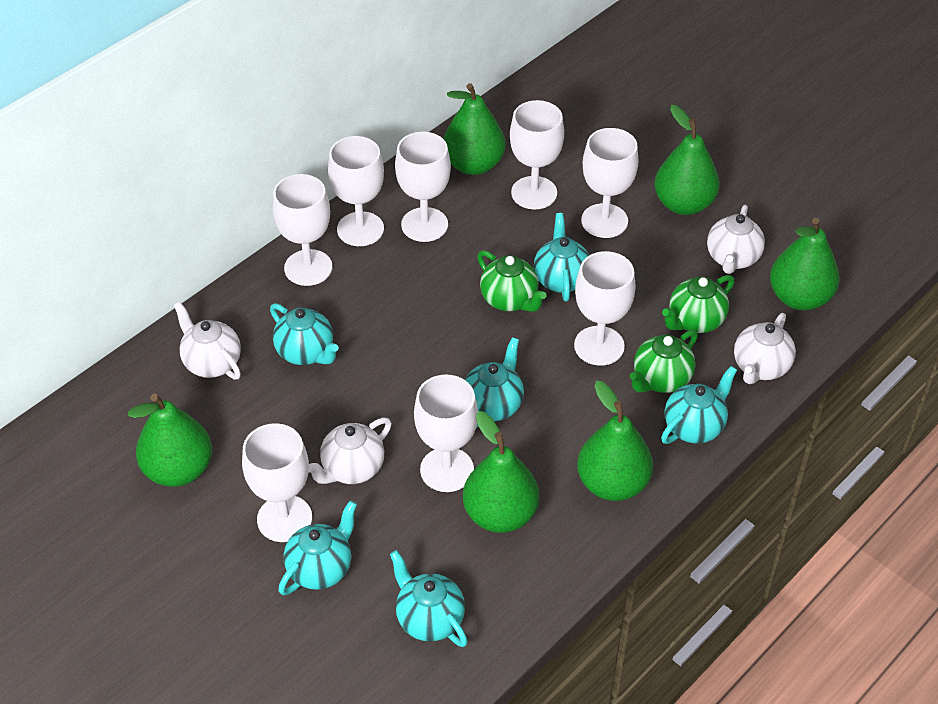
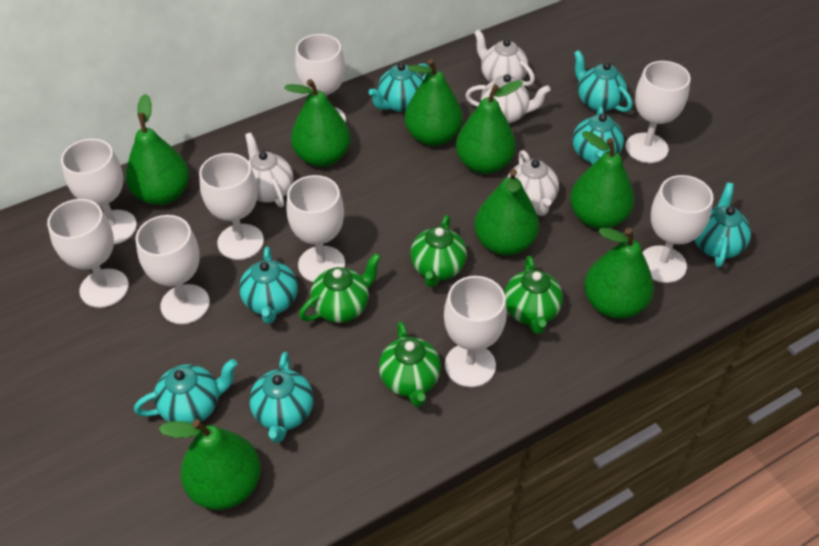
green pear: [128,394,212,487] [443,83,505,175] [463,411,539,533] [577,381,653,501] [655,105,720,215] [770,218,840,310] = 6 -> [126,94,189,205] [158,419,261,510] [285,79,351,167] [405,59,463,146] [456,80,523,174] [474,169,539,256] [570,131,634,229] [584,228,654,319] = 8
green teapot: [477,250,546,312] [630,330,698,393] [662,275,734,333] = 3 -> [299,253,381,323] [379,322,441,407] [410,215,467,287] [504,256,563,334] = 4
turquoise teapot: [270,303,339,365] [278,500,357,595] [390,550,468,647] [465,337,524,428] [534,213,589,301] [661,366,737,444] = 6 -> [134,359,237,423] [239,247,298,324] [249,352,313,443] [368,63,429,112] [572,106,624,165] [574,50,632,112] [695,183,751,267] = 7
white goblet: [242,423,312,542] [273,174,332,286] [328,136,384,246] [395,132,451,242] [414,375,478,492] [510,100,564,209] [574,251,636,366] [581,128,638,238] = 8 -> [47,199,129,308] [61,139,137,245] [136,215,210,324] [199,153,264,260] [286,175,345,282] [295,34,346,123] [444,276,507,387] [626,61,690,163] [642,175,713,283] = 9

